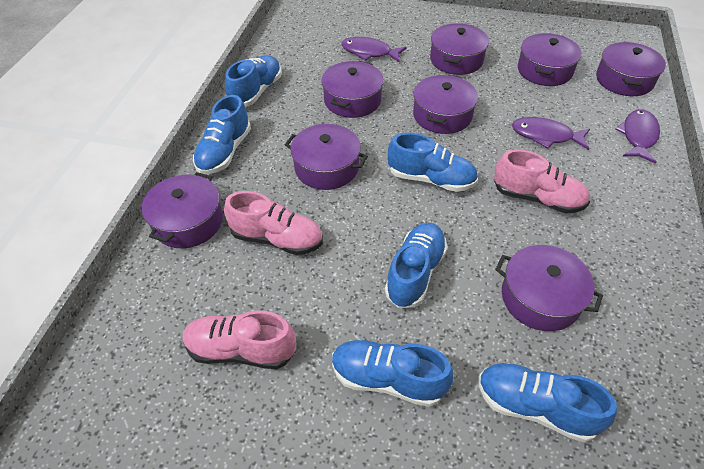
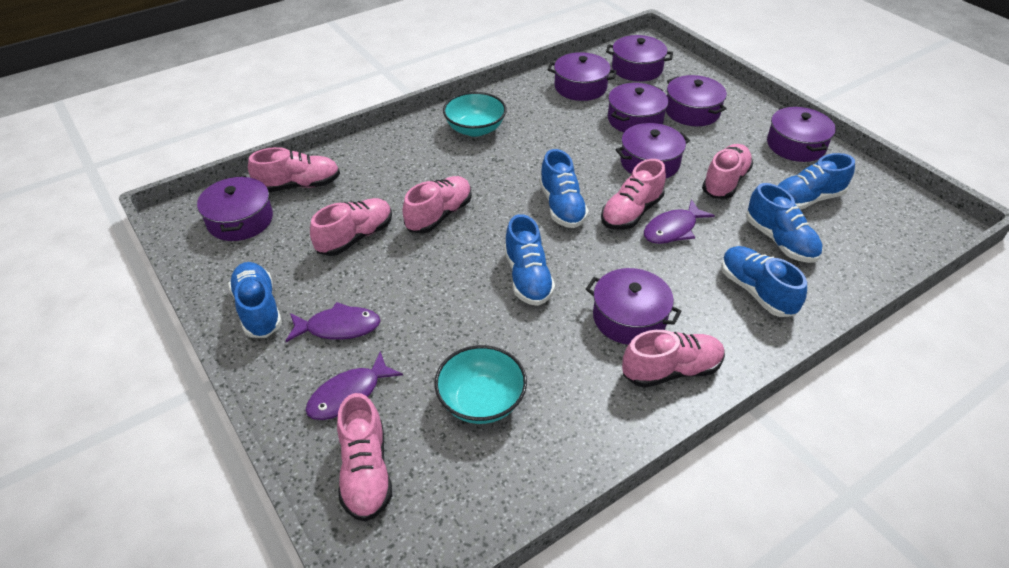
pink shoe: [183,311,296,369] [224,191,323,255] [494,150,590,214] = 3 -> [248,147,340,192] [310,198,392,256] [337,393,392,522] [402,176,472,234] [601,159,666,230] [622,330,725,388] [702,144,753,199] = 7
turquoise bowl: none = 0 -> [434,345,527,424] [443,92,507,137] = 2

